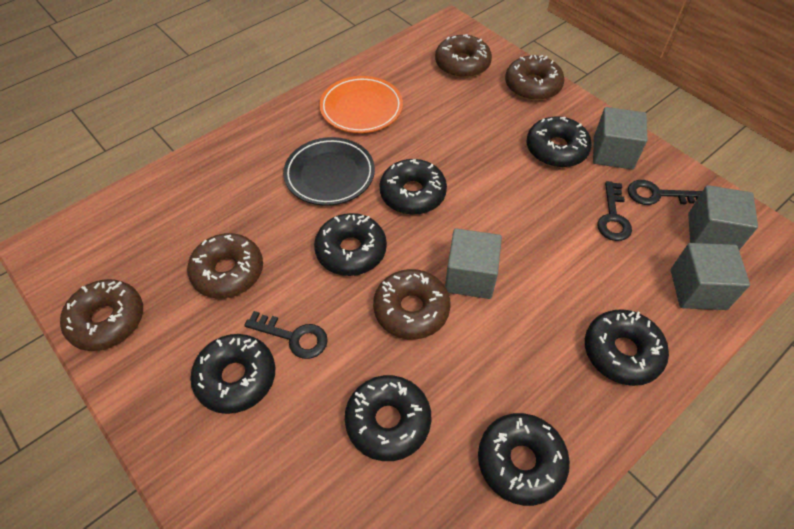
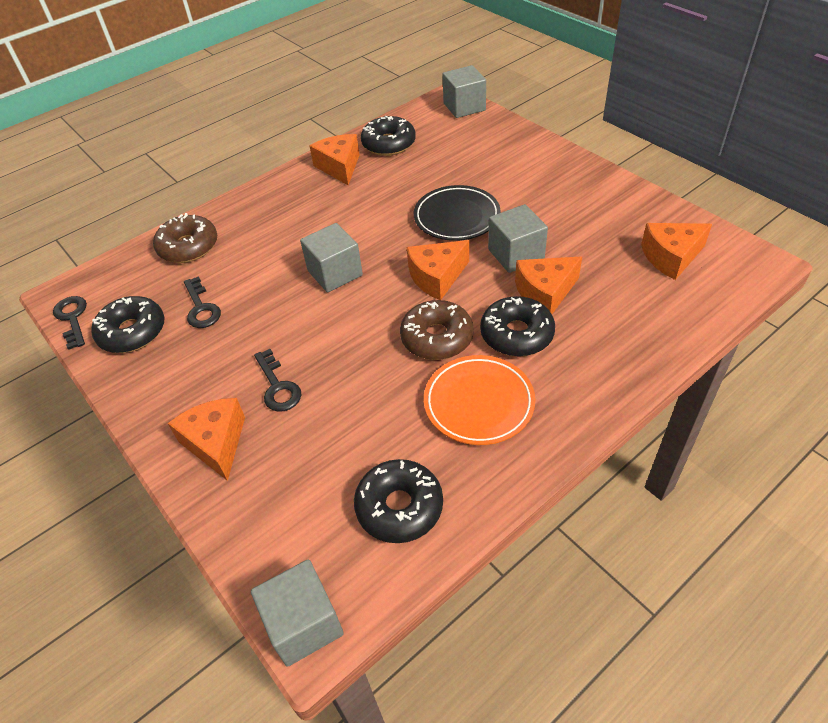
black donut: [190,334,275,414] [314,213,387,276] [345,375,431,461] [379,159,447,215] [478,413,570,506] [527,116,592,168] [585,309,669,386] = 7 -> [91,296,164,353] [354,459,443,543] [361,116,416,156] [480,296,555,357] = 4
brown donut: [60,279,143,351] [187,233,263,299] [373,269,451,339] [435,34,492,78] [505,55,565,101] = 5 -> [153,213,217,263] [400,300,474,360] = 2
orange cheese: none = 0 -> [168,398,245,481] [310,134,360,185] [407,240,469,300] [515,257,582,314] [641,223,712,280] = 5

